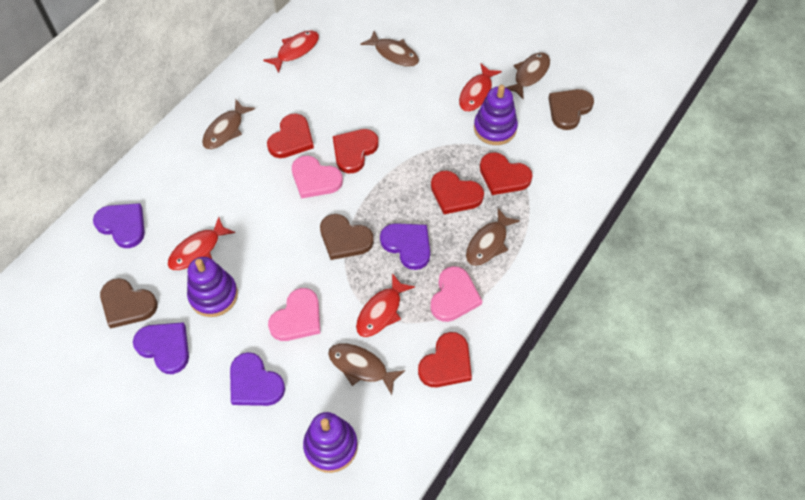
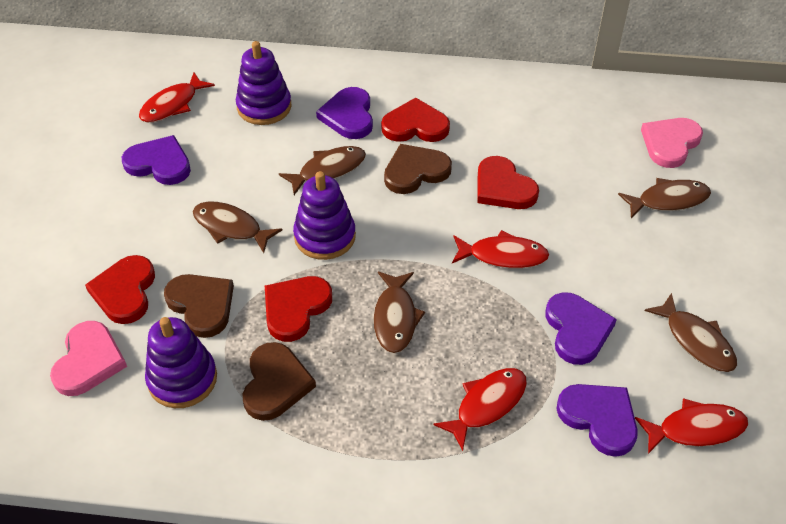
pink heart: [268,288,320,341] [292,156,343,199] [430,266,482,322] = 3 -> [50,321,127,396] [641,118,703,168] = 2
red heart: [267,114,314,158] [333,129,379,173] [418,332,472,387] [431,171,484,214] [480,152,533,195] = 5 -> [85,255,155,324] [265,276,332,342] [381,98,450,142] [477,156,539,209] = 4

